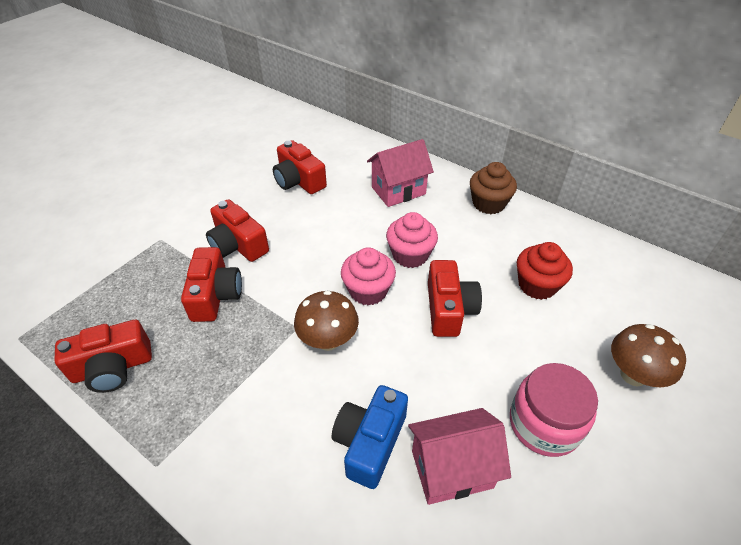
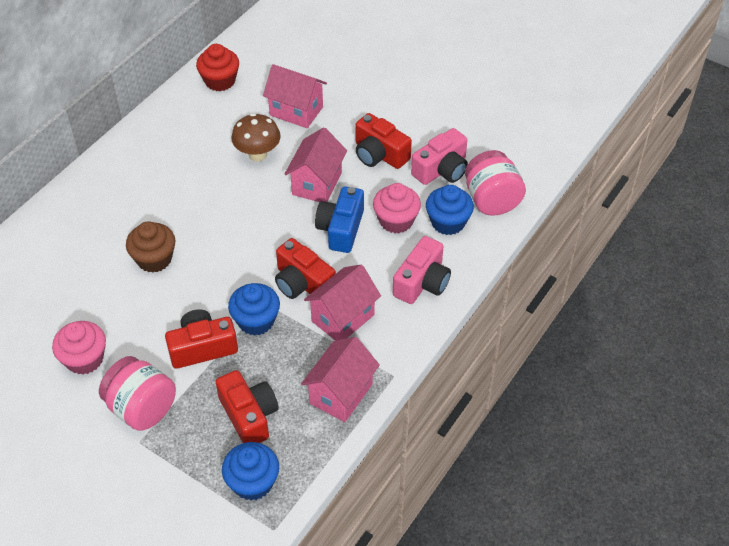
blue cupcake: none = 0 -> [222,442,279,501] [228,283,280,336] [426,185,474,235] = 3
brown mushroom: [294,290,359,351] [611,324,686,387] = 2 -> [231,113,281,162] = 1
pink camera: none = 0 -> [393,236,451,304] [411,128,468,185] = 2
pink house: [367,139,434,207] [408,408,511,505] = 2 -> [263,64,327,128] [285,127,347,202] [301,337,380,422] [304,265,381,341] = 4
pink jar: [510,363,598,457] = 1 -> [99,356,176,431] [465,150,526,216] = 2
red camera: [54,320,152,393] [181,247,242,322] [206,199,269,262] [273,140,327,194] [428,260,482,337] = 5 -> [165,309,238,369] [216,370,279,443] [275,238,336,299] [355,113,412,169] = 4

